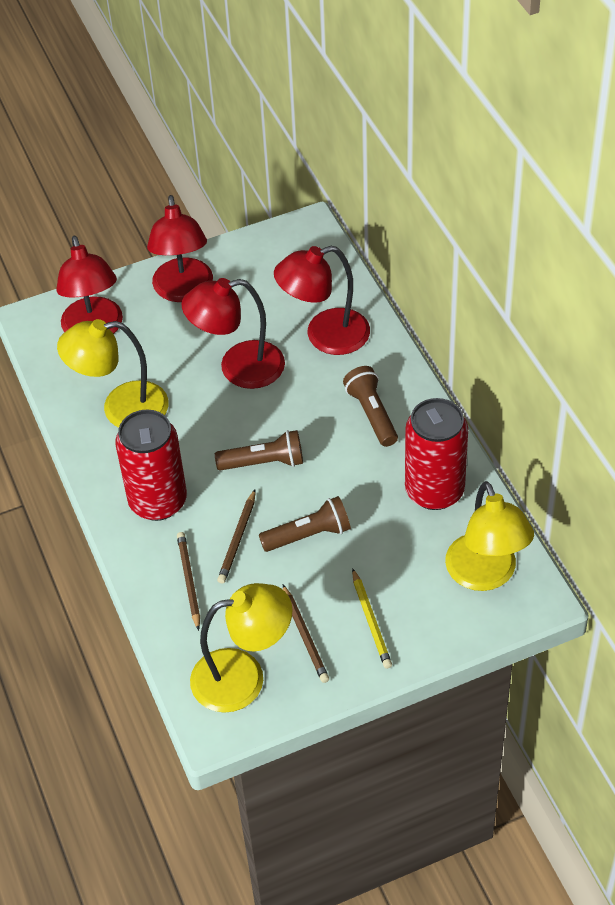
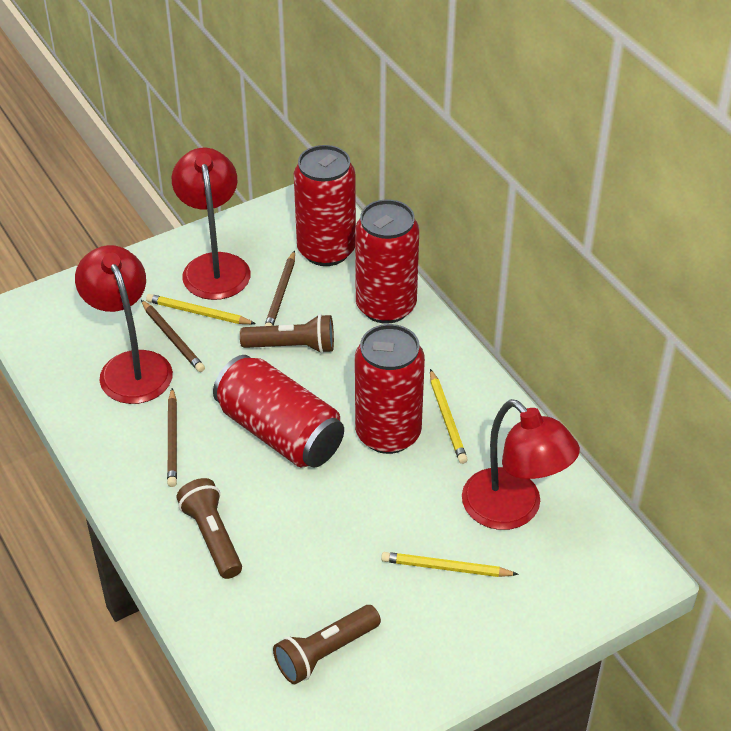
red can: [115,409,187,521] [405,398,468,510] = 2 -> [213,355,344,468] [294,145,356,266] [355,199,419,324] [355,324,425,454] = 4
red lamp: [56,236,123,334] [147,195,213,302] [181,278,285,389] [274,246,370,355] = 4 -> [75,245,173,404] [172,148,250,300] [462,399,580,530] = 3
yellow lamp: [57,319,169,428] [190,583,292,713] [445,481,534,591] = 3 -> none = 0
yellow pencil: [352,568,392,669] = 1 -> [146,294,256,324] [381,552,519,577] [430,369,468,464] = 3

